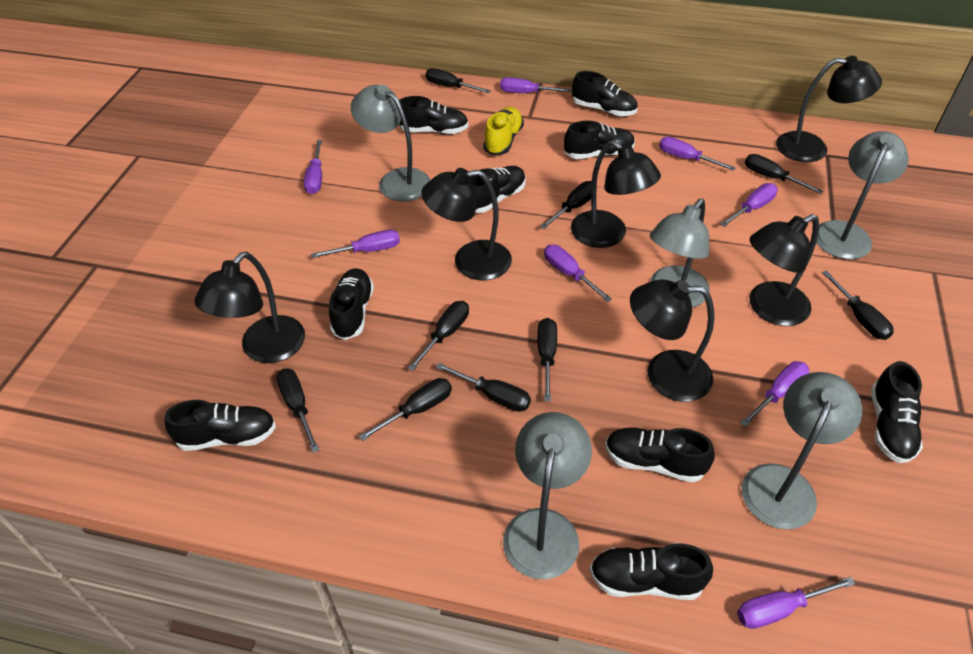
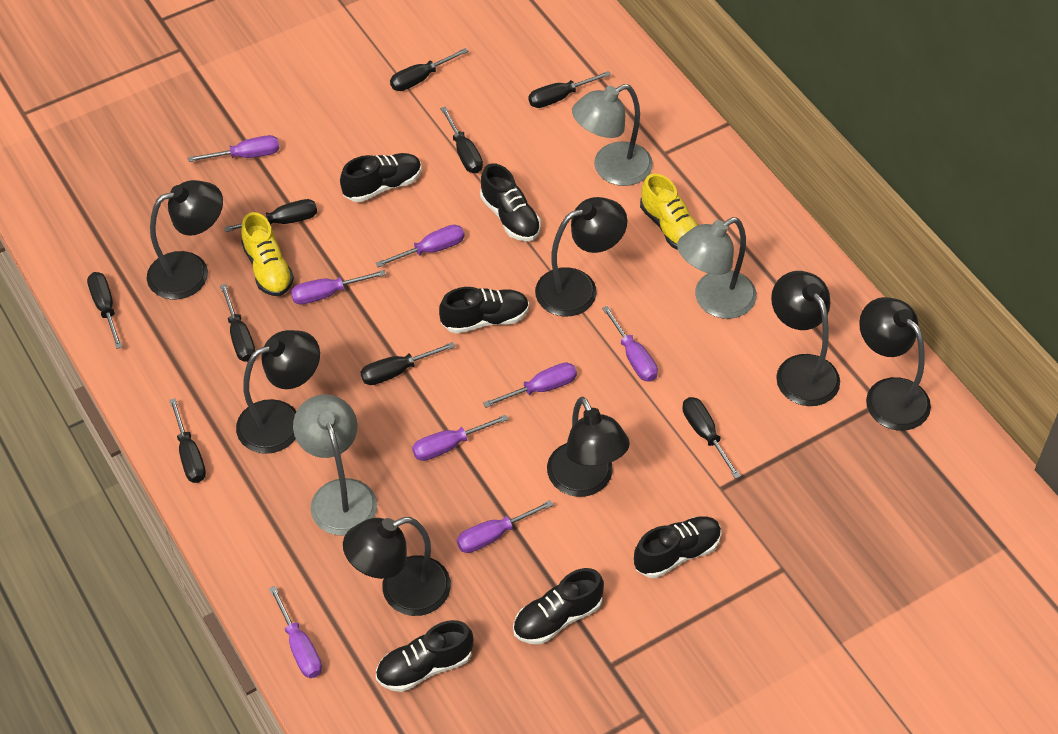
black lamp: [194,252,305,363] [421,168,512,280] [571,140,661,248] [630,279,714,402] [749,214,819,326] [776,56,882,162] = 6 -> [147,180,223,300] [236,330,320,454] [343,517,451,616] [535,197,627,316] [547,397,630,497] [771,271,840,406] [859,297,931,431] = 7
black shoe: [164,400,276,451] [329,268,374,340] [399,96,469,134] [469,166,526,213] [564,121,635,159] [572,71,637,116] [590,544,713,600] [605,428,715,482] [871,361,923,463] = 9 -> [340,153,422,202] [376,620,474,692] [439,287,529,334] [480,163,541,241] [513,568,604,644] [634,516,722,578] = 6
grey lamp: [351,85,430,201] [503,412,592,579] [650,199,710,308] [742,372,862,529] [816,131,909,259] = 5 -> [293,394,377,536] [572,84,653,186] [677,217,757,319] = 3
yellow shoe: [483,107,524,155] = 1 -> [241,212,294,296] [640,173,698,250] = 2

